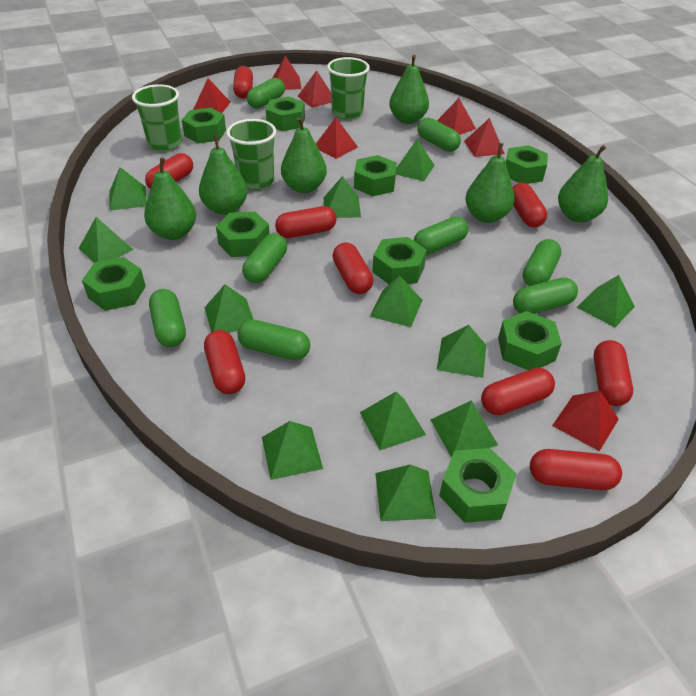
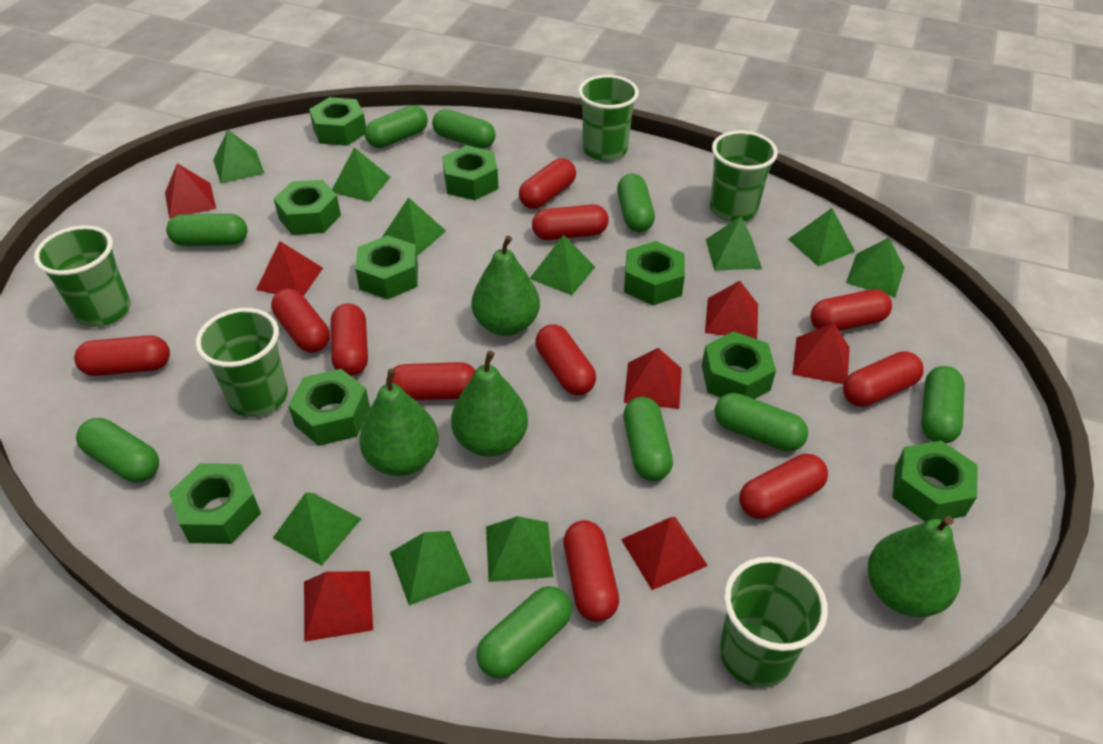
green capsule: [149,289,186,347] [238,319,310,360] [242,233,287,283] [247,78,285,109] [414,216,468,255] [417,118,461,152] [513,277,578,314] [523,239,562,286] = 8 -> [76,418,159,482] [166,214,248,246] [365,105,428,148] [432,109,496,149] [476,586,572,679] [617,174,655,232] [623,397,673,481] [714,393,808,452] [921,366,965,443] = 9
green cup: [132,84,182,151] [227,119,276,190] [327,57,370,119] = 3 -> [34,225,131,327] [195,308,288,417] [578,75,639,161] [710,131,778,222] [720,557,828,688] = 5
green pear: [144,158,196,240] [199,135,248,215] [281,117,327,193] [389,55,429,124] [465,143,515,223] [558,145,608,222] = 6 -> [359,369,439,476] [451,351,528,457] [471,236,540,336] [868,516,961,617] = 4
green pyramid: [78,217,133,263] [109,167,147,211] [204,284,254,333] [262,421,323,480] [324,176,361,218] [360,392,426,450] [370,276,422,327] [375,465,436,521] [396,139,435,181] [430,400,498,458] [437,325,486,378] [577,275,635,327] = 12 -> [213,130,265,184] [273,493,361,566] [332,147,390,202] [382,197,446,256] [390,531,471,606] [486,516,553,582] [530,235,595,295] [706,216,762,271] [788,208,855,266] [846,238,905,297] = 10
red capsule: [145,153,193,189] [204,330,245,394] [233,66,253,99] [275,206,337,238] [332,242,373,294] [481,368,555,415] [512,183,547,228] [530,449,622,490] [594,340,633,406] = 9 -> [74,335,170,376] [271,289,330,353] [331,304,368,376] [386,362,476,400] [519,158,576,209] [532,204,609,240] [536,324,596,395] [563,520,619,622] [739,454,828,519] [810,289,892,331] [843,351,924,407] = 11

